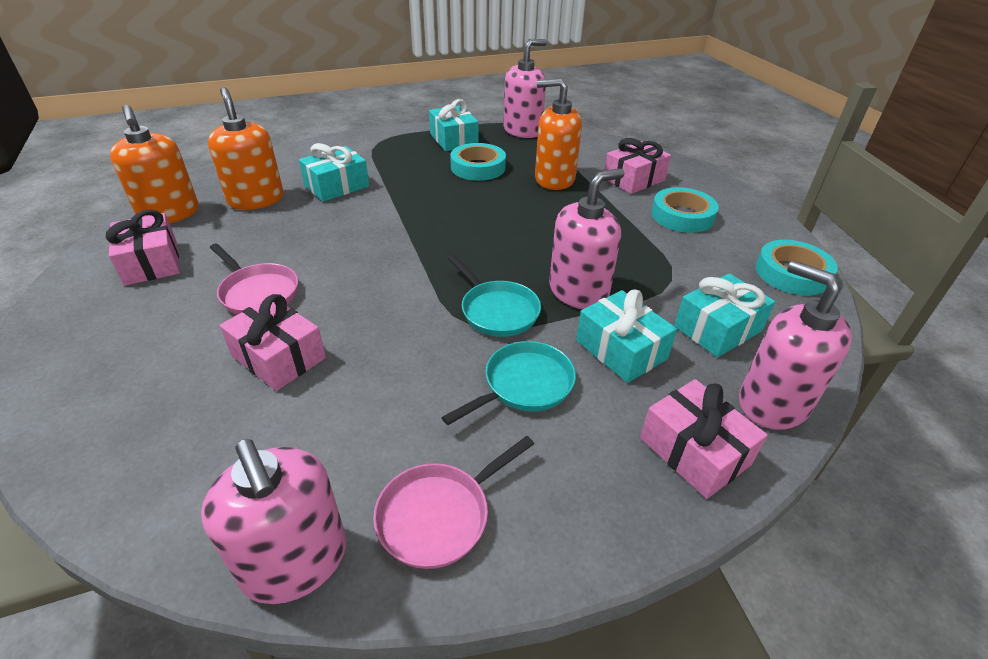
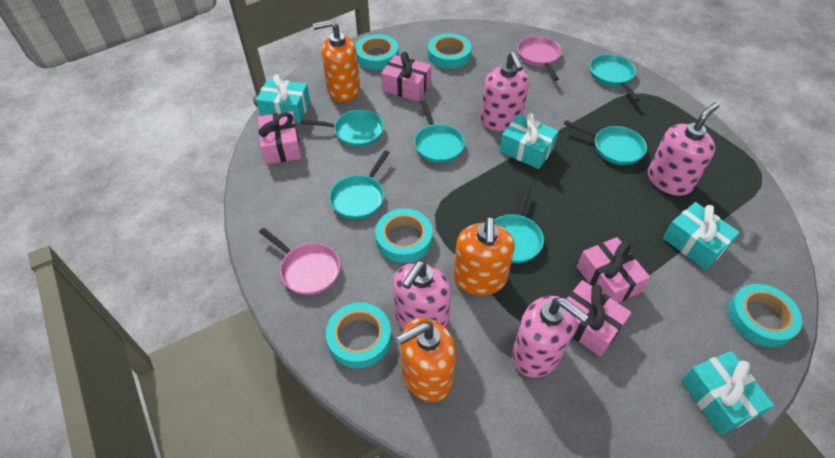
turquoise pan: [442,341,576,425] [448,255,541,337] = 2 -> [301,110,384,147] [329,150,390,219] [414,100,465,163] [494,185,544,263] [564,120,647,165] [590,54,640,102] = 6
turquoise tape: [450,143,506,181] [651,187,719,233] [756,240,838,295] = 3 -> [326,303,391,368] [355,34,399,70] [375,208,433,263] [428,33,471,69] [728,284,802,347] = 5

